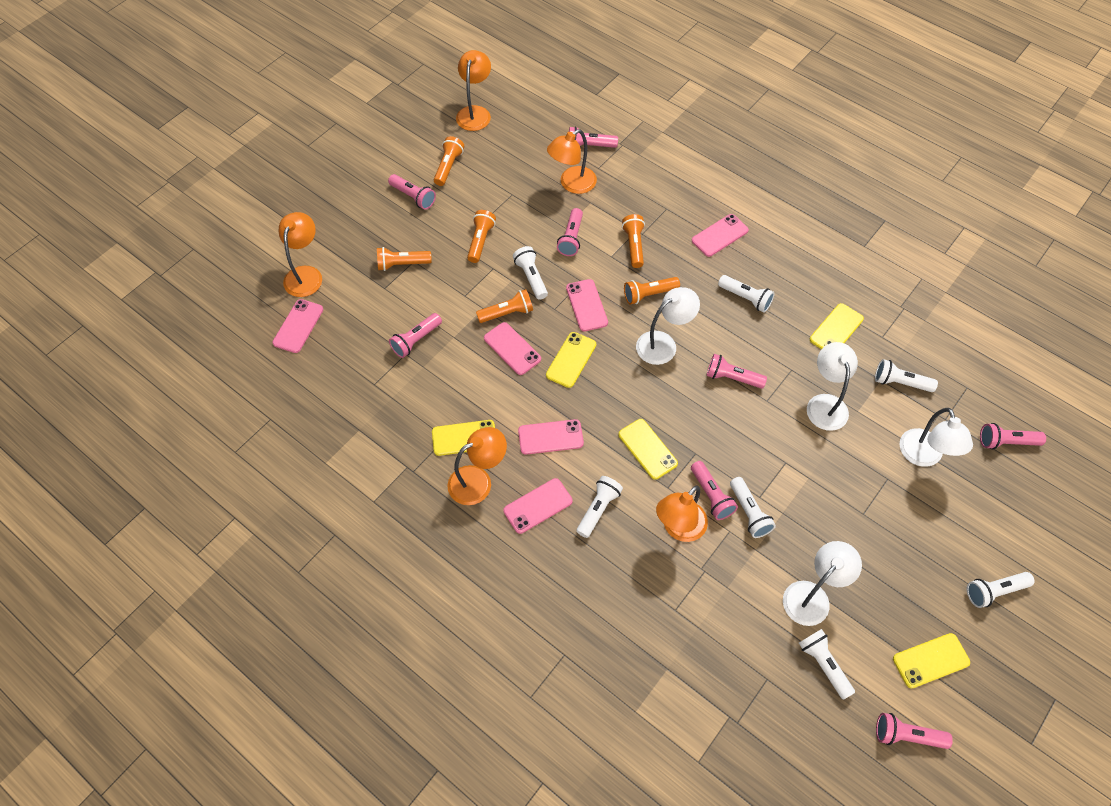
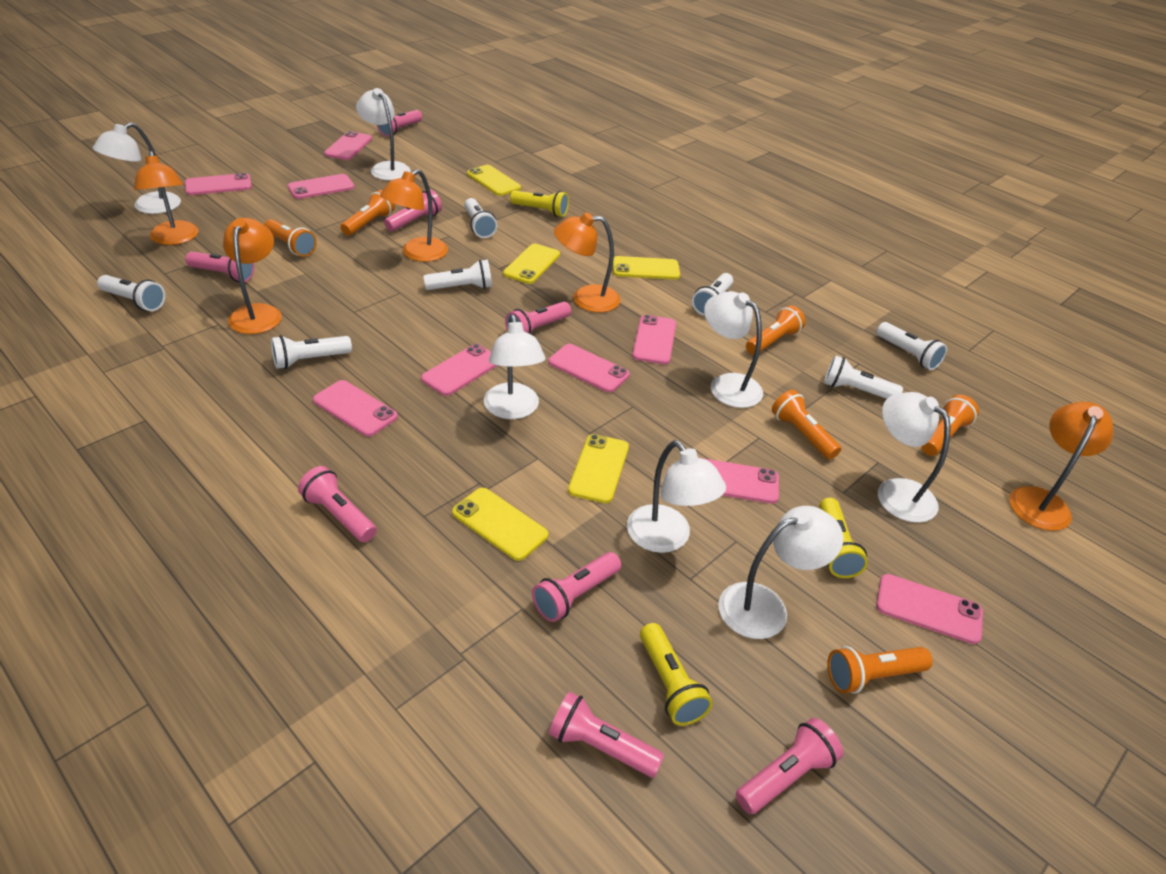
pink phone: [272,299,323,353] [484,322,541,375] [503,478,573,534] [518,419,584,455] [566,279,608,331] [692,214,749,257] = 6 -> [185,173,252,195] [288,174,355,199] [313,380,398,437] [324,131,372,160] [421,344,498,396] [549,344,630,393] [632,315,676,364] [701,458,779,504] [876,574,983,644] = 9
white lamp: [636,287,700,365] [783,541,862,626] [807,342,858,431] [900,408,973,467] = 4 -> [93,122,181,214] [356,88,411,181] [484,315,545,419] [627,440,726,553] [704,291,763,408] [718,506,843,639] [878,392,951,523] = 7
yellow flashlight: none = 0 -> [510,190,569,217] [640,623,713,726] [819,498,868,578] = 3

